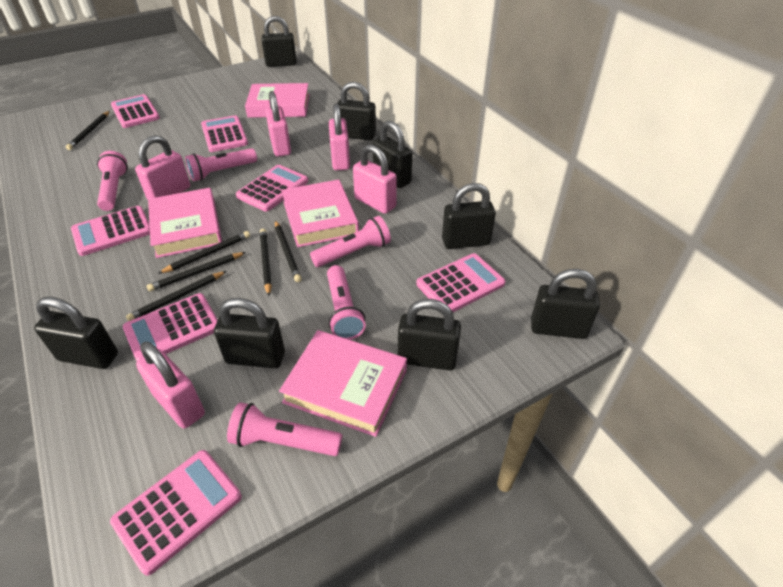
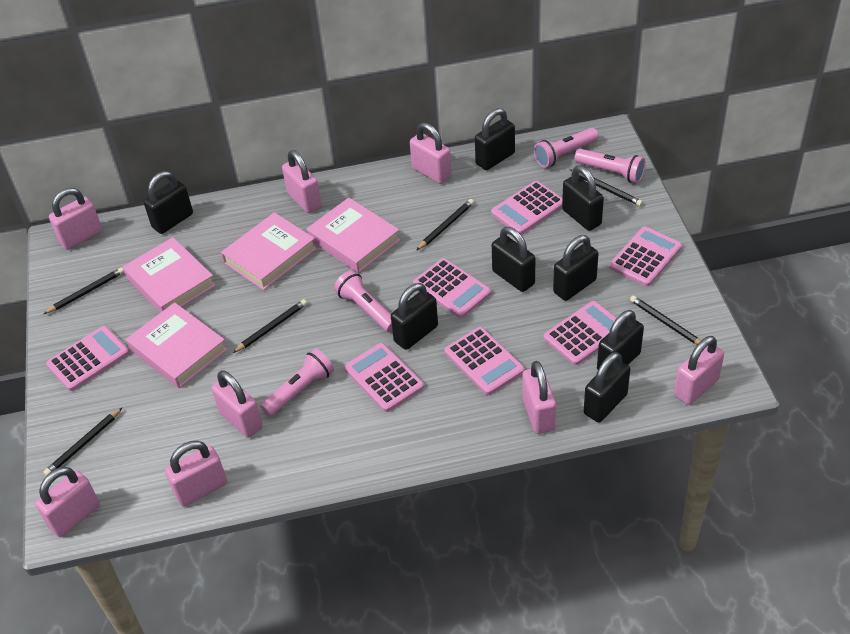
pink flashlight: [97,151,128,211] [185,148,257,181] [227,402,342,456] [310,216,391,267] [327,265,366,340] = 5 -> [260,348,334,417] [334,270,392,332] [534,128,599,168] [574,149,646,183] = 4
pink padlock: [135,135,190,199] [136,342,205,429] [265,91,291,157] [329,103,350,170] [353,144,397,214] = 5 -> [35,467,100,537] [49,188,102,250] [165,441,227,507] [211,370,263,438] [282,150,322,213] [410,123,452,184] [522,361,556,434] [674,336,724,405] = 8

